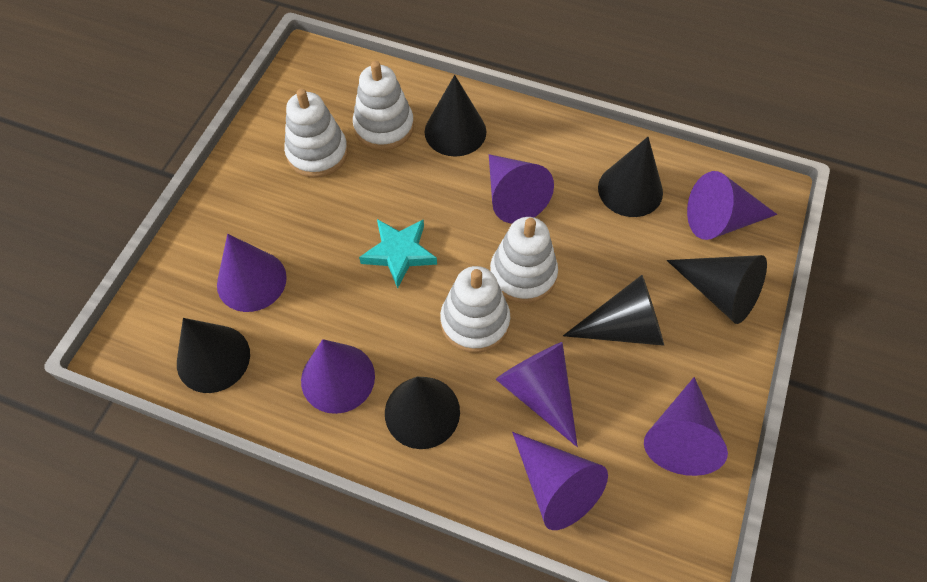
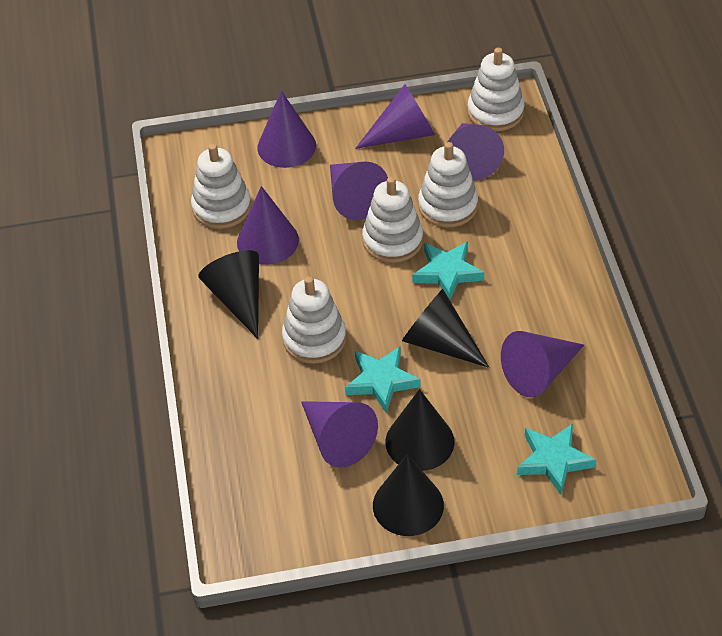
black cone: [177,318,250,393] [385,376,460,449] [425,75,486,157] [563,275,664,346] [598,137,663,217] [667,255,767,324] = 6 -> [199,250,259,339] [373,454,444,536] [385,389,455,471] [402,289,489,368] = 4
turquoise star: [359,219,437,289] = 1 -> [345,346,420,413] [412,241,484,300] [517,424,596,495] = 3
white stacking toy: [284,89,348,177] [353,61,414,150] [440,266,510,353] [490,217,558,303] = 4 -> [191,144,251,229] [282,276,346,364] [362,177,423,263] [418,142,478,227] [467,47,524,131] = 5

